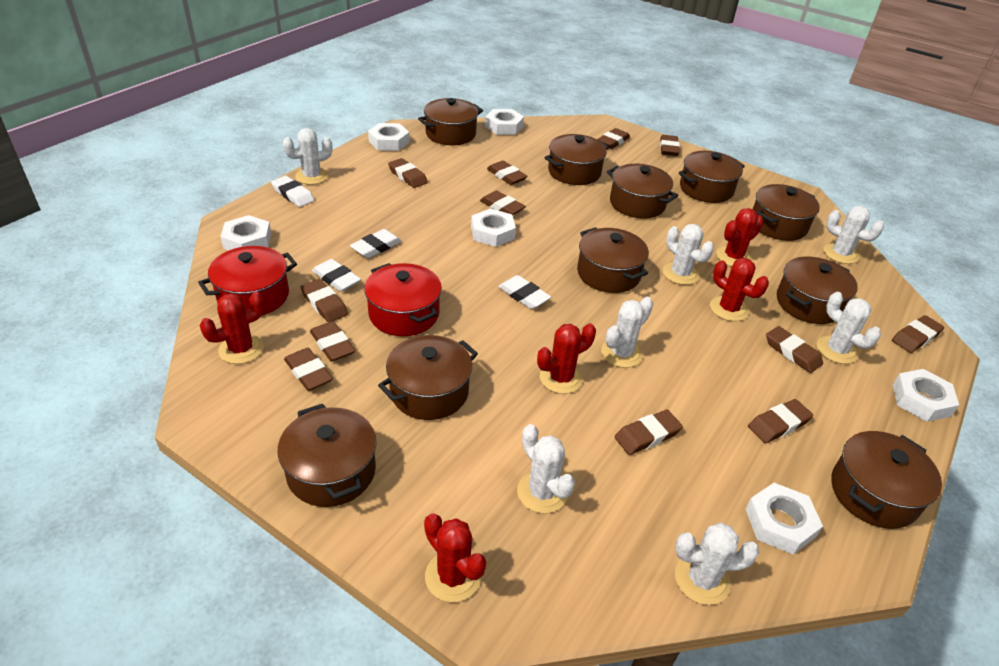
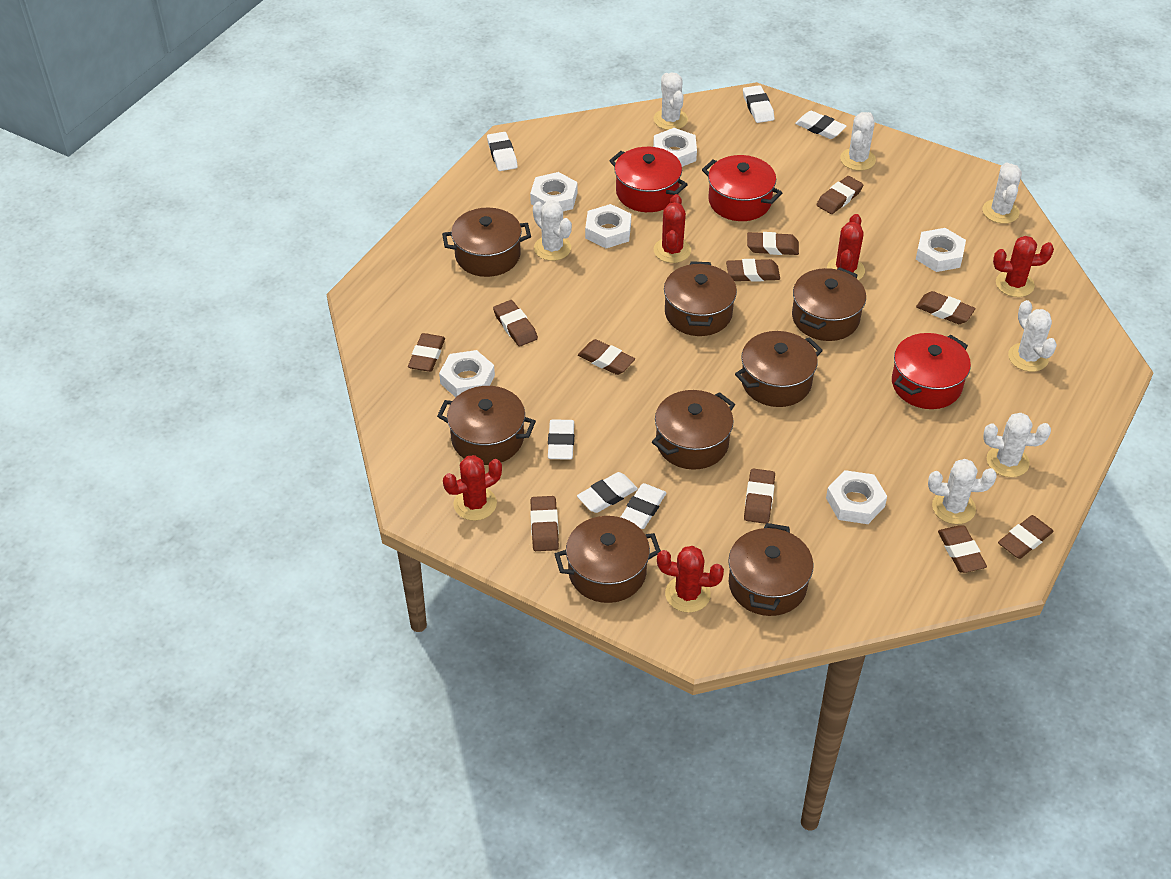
brown eraser: [284,348,333,391] [301,279,348,322] [310,321,355,362] [388,158,428,188] [480,190,526,215] [487,161,528,185] [597,128,630,149] [615,410,683,455] [660,135,680,156] [748,399,813,443] [766,326,823,373] [892,315,944,353] = 12 -> [408,333,445,372] [493,300,538,347] [530,496,559,551] [578,339,635,375] [726,259,780,282] [744,468,775,524] [747,232,799,255] [816,176,863,214] [916,291,976,324] [938,525,987,573] [998,515,1054,559] = 11
brown pot: [277,404,376,507] [378,335,478,420] [418,98,483,145] [545,134,609,185] [577,227,649,293] [607,164,678,219] [679,151,745,203] [753,184,820,241] [777,256,858,324] [831,431,942,529] = 10 -> [437,386,536,465] [442,208,531,277] [555,516,661,603] [652,390,735,470] [664,261,737,336] [728,523,813,616] [735,331,823,407] [792,267,866,341] = 8
red pot: [198,246,297,315] [364,263,442,336] = 2 -> [609,147,688,212] [702,155,782,221] [892,333,971,409] = 3
white eraser: [271,176,314,207] [312,259,361,292] [350,229,402,258] [498,275,551,309] = 4 -> [487,132,518,171] [548,419,574,460] [577,472,638,513] [621,483,666,529] [743,85,774,123] [795,111,847,139] = 6

